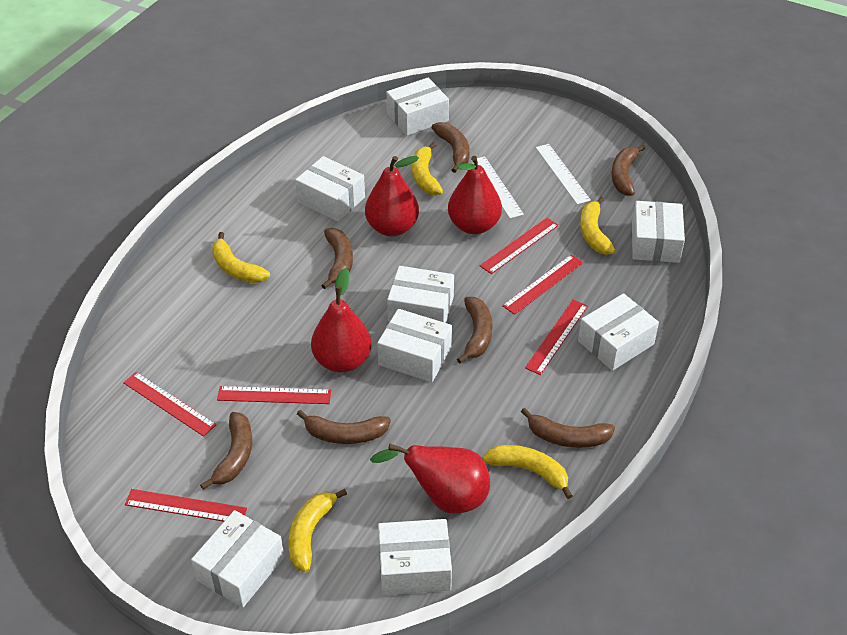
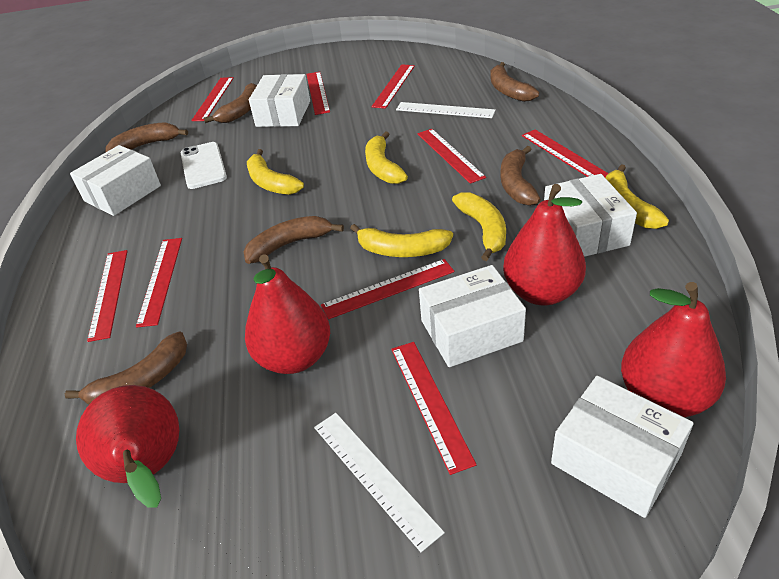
brown banana: [200,412,252,490] [297,410,391,444] [321,228,353,289] [431,122,470,173] [457,297,493,363] [521,408,615,448] [611,145,645,196] = 7 -> [65,332,187,405] [105,122,188,153] [204,83,257,123] [244,216,344,264] [490,62,539,102] [500,146,541,206] = 6
red ruler: [123,372,216,437] [125,489,247,522] [217,386,331,404] [480,218,559,274] [502,255,583,315] [525,300,588,375] = 6 -> [87,250,128,342] [136,238,182,328] [191,77,234,121] [307,72,330,115] [321,259,455,319] [371,64,415,109] [391,342,477,475] [417,129,486,184] [522,130,609,178] = 9
white box: [191,510,284,608] [295,156,365,222] [377,309,452,382] [378,519,452,595] [386,78,449,136] [387,266,454,323] [578,293,659,371] [632,201,685,263] = 8 -> [70,145,161,216] [249,74,310,127] [419,265,526,367] [544,174,637,257] [551,376,694,518] = 5
white phone: none = 0 -> [181,142,227,189] = 1

